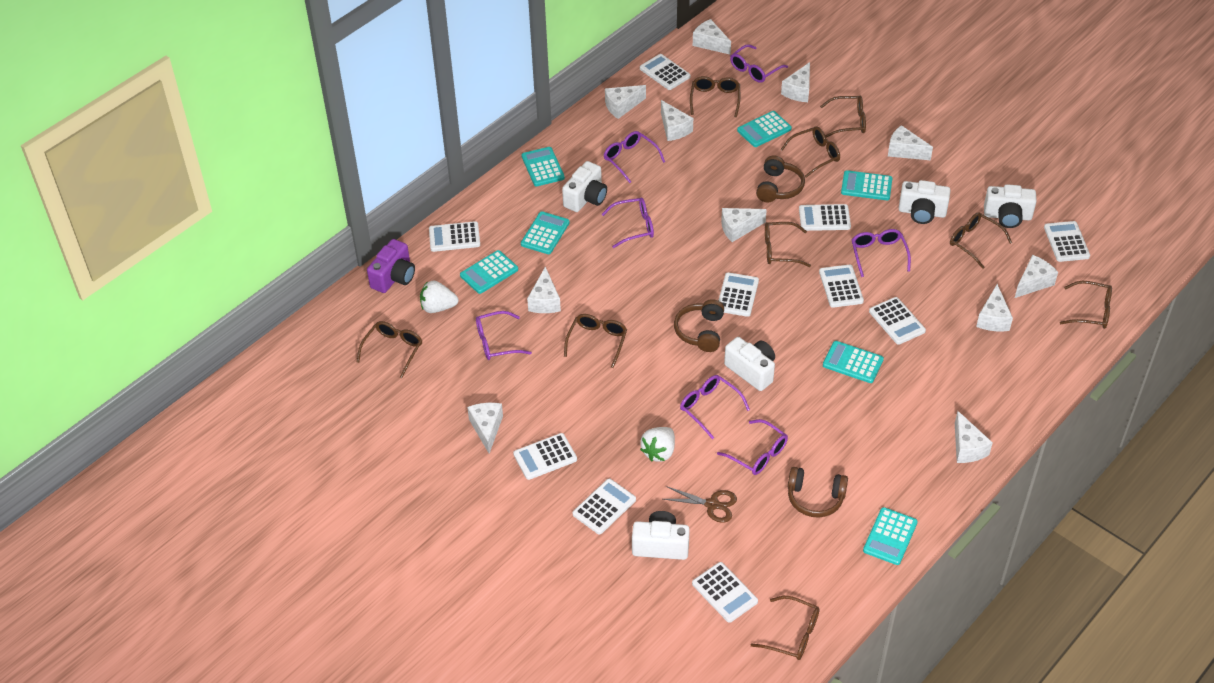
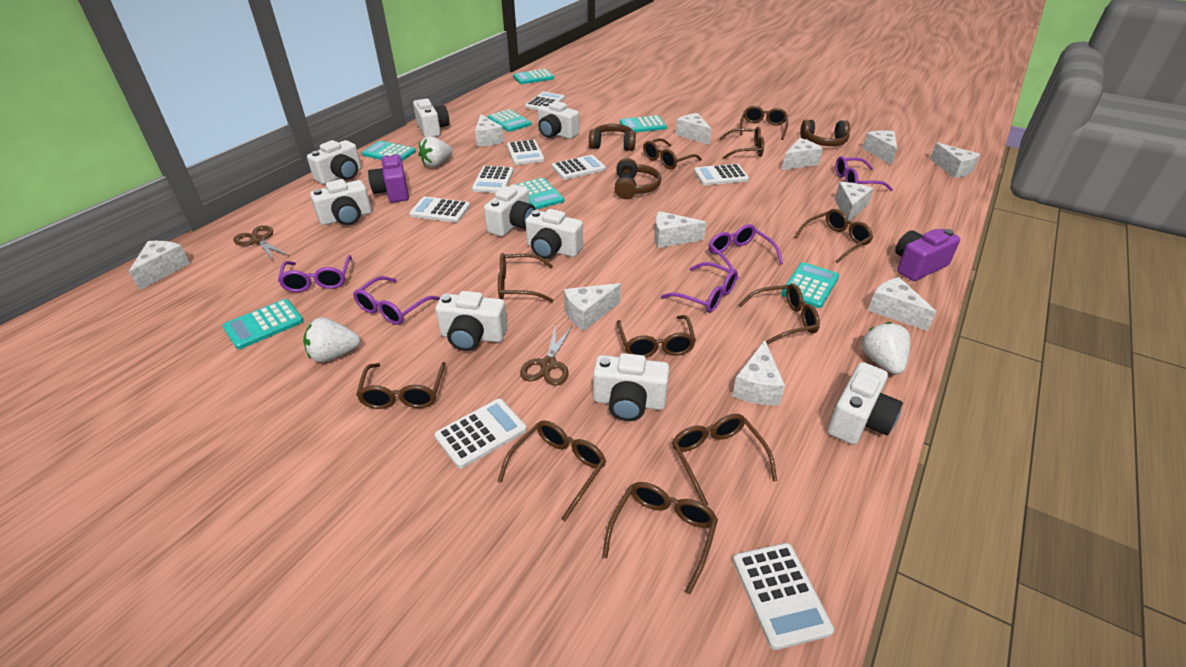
brown glasses: [357,321,423,378] [564,314,627,368] [690,76,740,117] [751,596,820,660] [765,222,811,267] [780,126,840,178] [820,96,866,137] [950,212,1012,269] [1060,281,1112,329] = 9 -> [356,362,446,409] [498,253,553,303] [498,420,606,521] [602,482,718,594] [617,315,696,358] [643,138,702,169] [672,414,777,506] [719,126,764,159] [738,283,820,345] [740,106,788,140] [795,209,873,263] = 11
brown scissors: [663,486,737,523] = 1 -> [233,225,289,261] [520,324,573,386] = 2
purple camera: [367,239,415,293] = 1 -> [368,153,409,202] [895,229,960,281] = 2
purple glasses: [476,311,532,360] [602,198,654,248] [604,131,665,183] [680,375,750,439] [717,419,788,475] [730,44,788,83] [852,229,911,277] = 7 -> [278,255,352,292] [353,276,440,325] [661,262,738,313] [708,224,783,280] [835,156,893,191] = 5
white calculator: [429,221,480,252] [513,433,577,480] [573,479,636,534] [640,54,691,90] [692,562,758,623] [718,273,759,317] [799,204,851,231] [819,265,864,308] [869,297,926,345] [1044,221,1090,262] = 10 -> [409,197,470,223] [434,399,527,469] [472,166,514,193] [507,139,544,165] [525,92,565,110] [552,155,606,180] [694,164,749,185] [733,543,834,650] = 8
white camera: [562,161,607,212] [632,511,690,560] [724,337,775,391] [899,180,951,224] [984,184,1037,228] = 5 -> [307,140,361,184] [310,179,372,225] [413,99,450,137] [435,291,507,351] [484,184,536,237] [525,209,583,259] [538,101,579,139] [593,353,669,421] [828,362,903,445] = 9
white strawberry: [420,280,458,313] [640,427,675,462] = 2 -> [303,317,360,362] [418,136,453,167] [862,322,911,374] = 3

